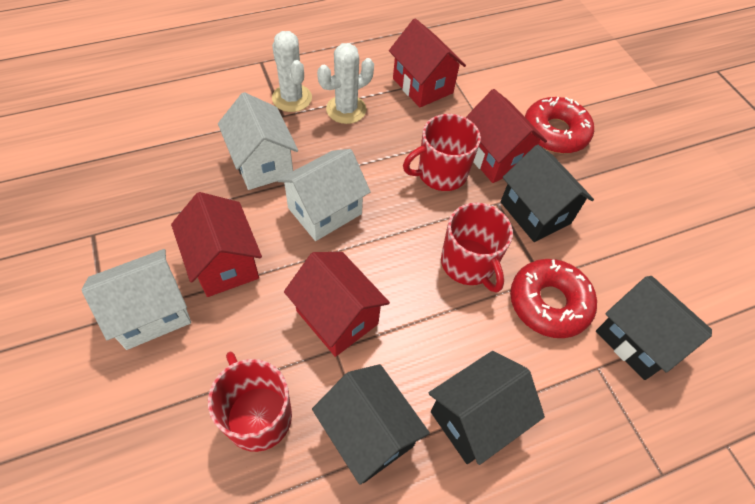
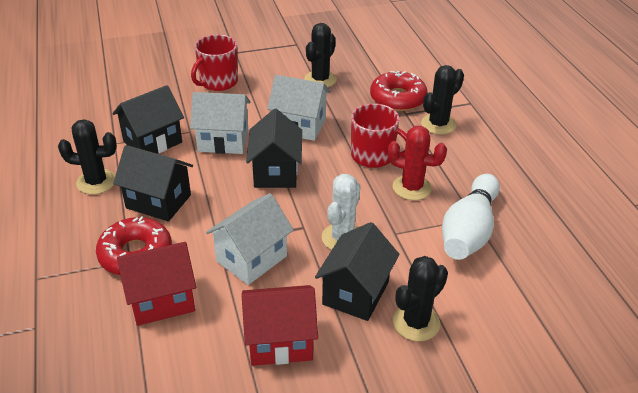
black cactus: none = 0 -> [58,119,117,194] [304,23,337,87] [393,256,448,341] [421,65,464,135] = 4
red cactus: none = 0 -> [387,126,447,200] = 1
red house: [171,192,262,297] [284,252,390,357] [389,18,466,108] [465,89,547,183] = 4 -> [117,242,196,326] [242,285,318,366] = 2
red mug: [208,352,292,452] [403,114,481,191] [441,203,513,293] = 3 -> [191,35,238,91] [351,104,407,168] = 2
white bowling pin: none = 0 -> [442,174,500,260] = 1
white cactus: [272,31,312,112] [317,43,374,124] = 2 -> [322,174,360,250] = 1

